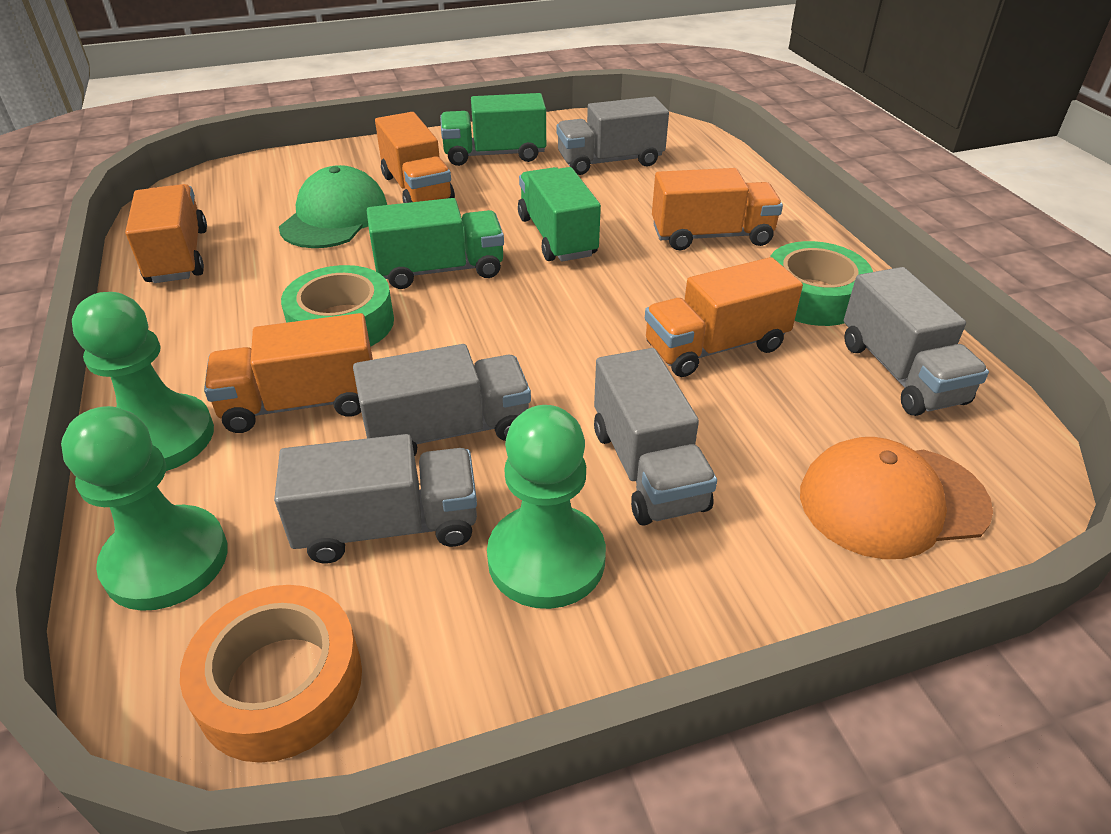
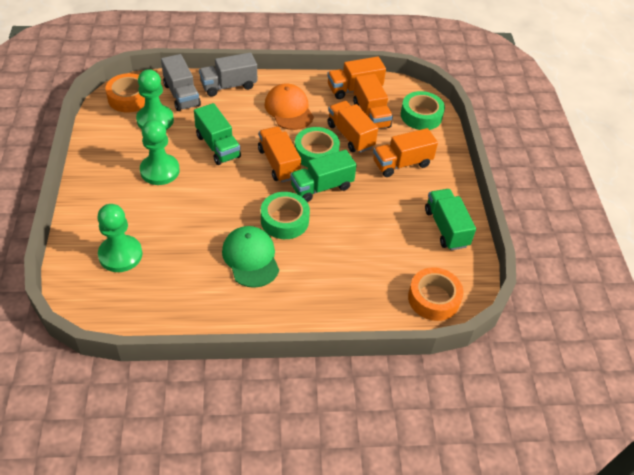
green tape: [281,265,394,347] [770,241,873,326] = 2 -> [261,192,310,239] [295,127,340,168] [401,91,445,130] = 3
grey truck: [274,434,477,563] [353,344,531,456] [556,96,669,175] [594,348,717,526] [844,267,989,416] = 5 -> [161,54,201,111] [199,52,257,97] = 2
orange tape: [180,585,362,763] = 1 -> [105,73,145,113] [408,267,464,321] = 2

